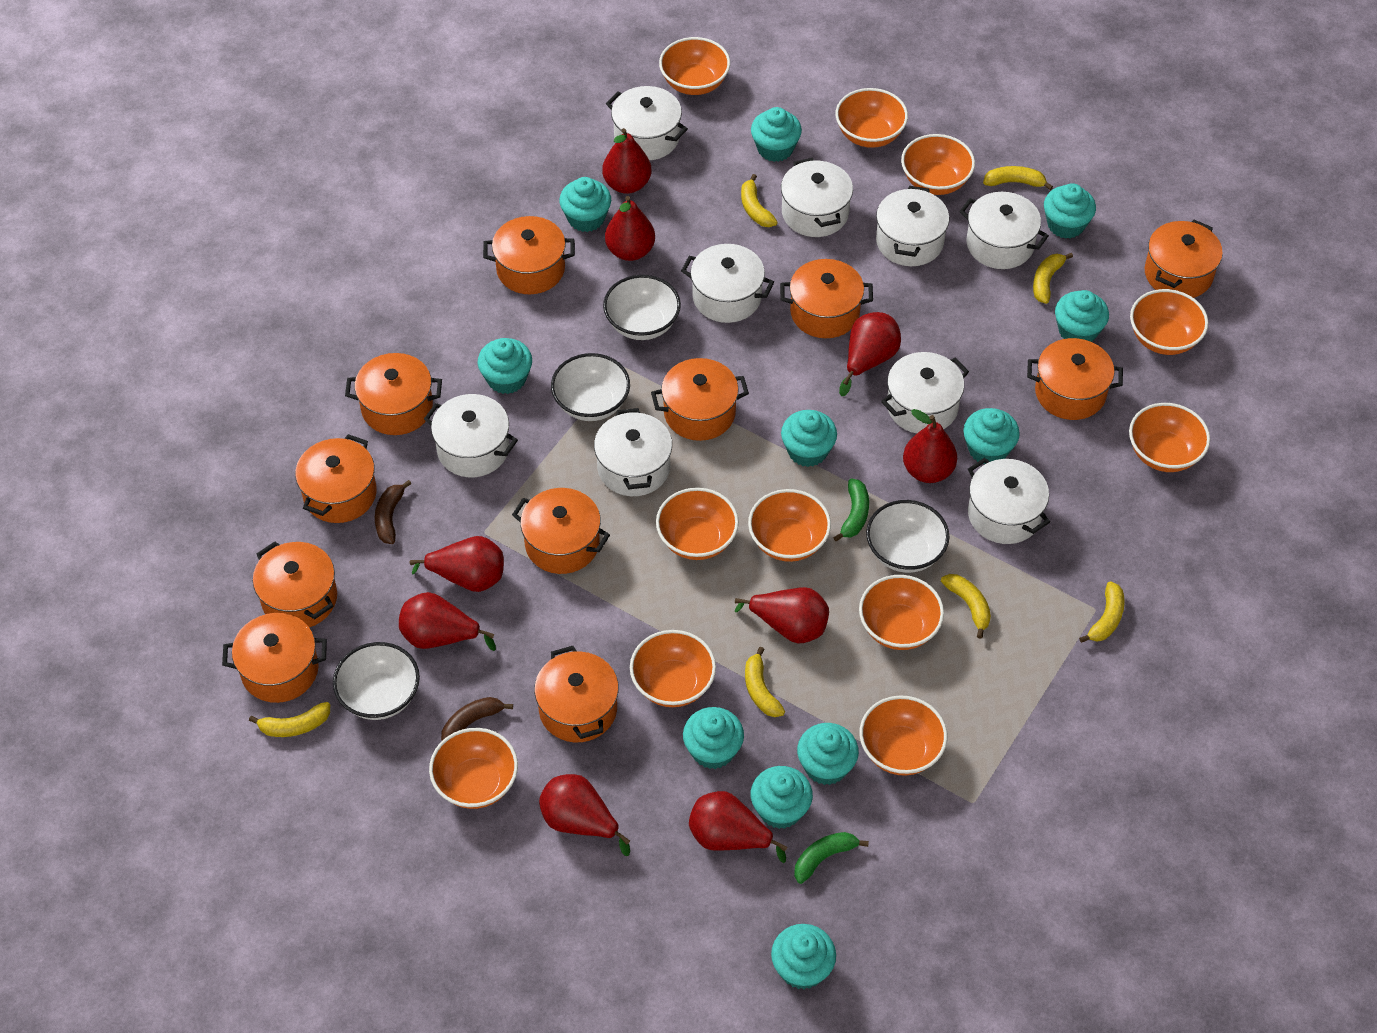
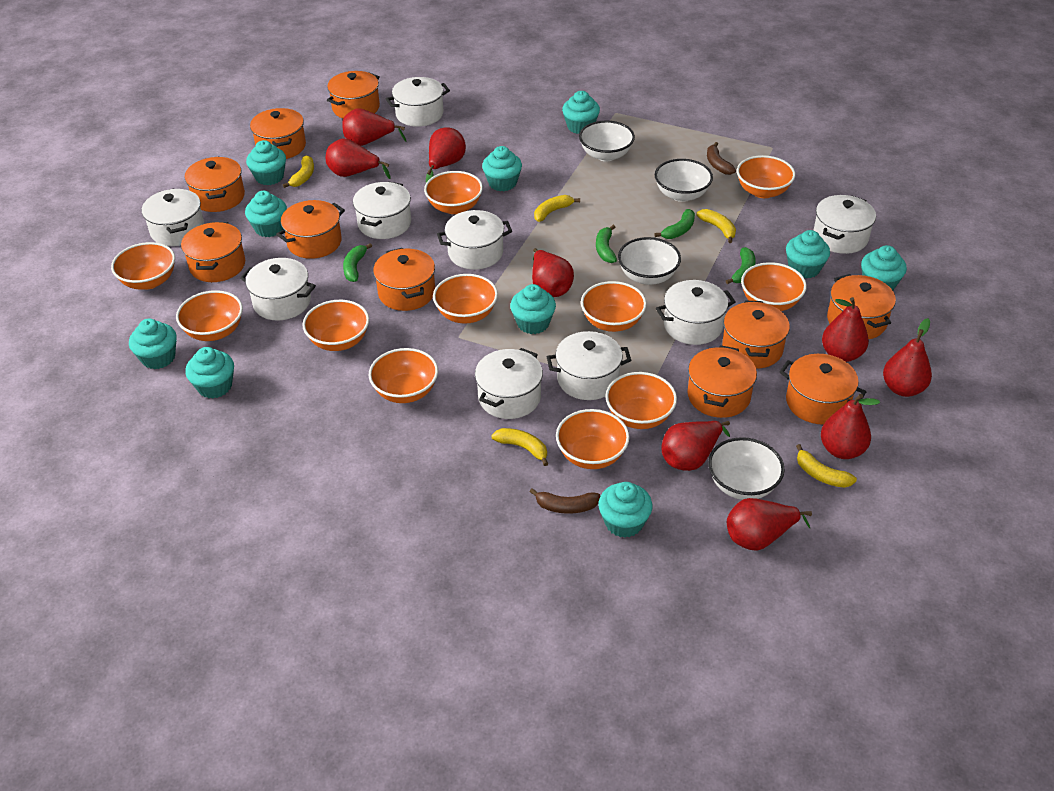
green banana: [794,832,869,884] [833,478,869,541] = 2 -> [343,243,372,282] [596,225,617,263] [654,209,695,239] [726,247,756,284] = 4
orange pot: [222,613,327,703] [253,542,337,627] [295,434,377,523] [345,353,442,435] [483,216,575,294] [512,488,610,574] [534,646,619,742] [651,358,749,441] [780,259,873,338] [1027,338,1123,420] [1145,220,1223,298] = 11 -> [181,222,245,282] [185,157,245,212] [250,108,306,159] [276,200,345,259] [327,71,380,118] [373,248,435,311] [687,345,757,418] [722,301,790,369] [779,354,866,425] [827,274,896,339] = 10
turquoise cupcake: [478,338,532,394] [559,177,611,232] [683,707,744,769] [751,107,802,162] [751,766,813,829] [771,924,836,989] [781,410,837,467] [797,723,859,785] [963,408,1020,464] [1044,183,1096,239] [1055,290,1109,342] = 11 -> [129,319,177,369] [185,347,234,399] [245,191,287,237] [246,140,286,185] [482,146,522,191] [510,284,556,334] [562,91,600,134] [598,482,653,538] [786,230,830,279] [861,245,907,290] = 10
yellow banana: [249,702,330,737] [741,174,778,227] [745,647,785,717] [941,574,991,639] [983,166,1053,190] [1033,253,1073,304] [1079,581,1125,643] = 7 -> [283,155,314,188] [491,428,548,466] [534,195,580,222] [697,209,736,243] [796,444,857,488] = 5

